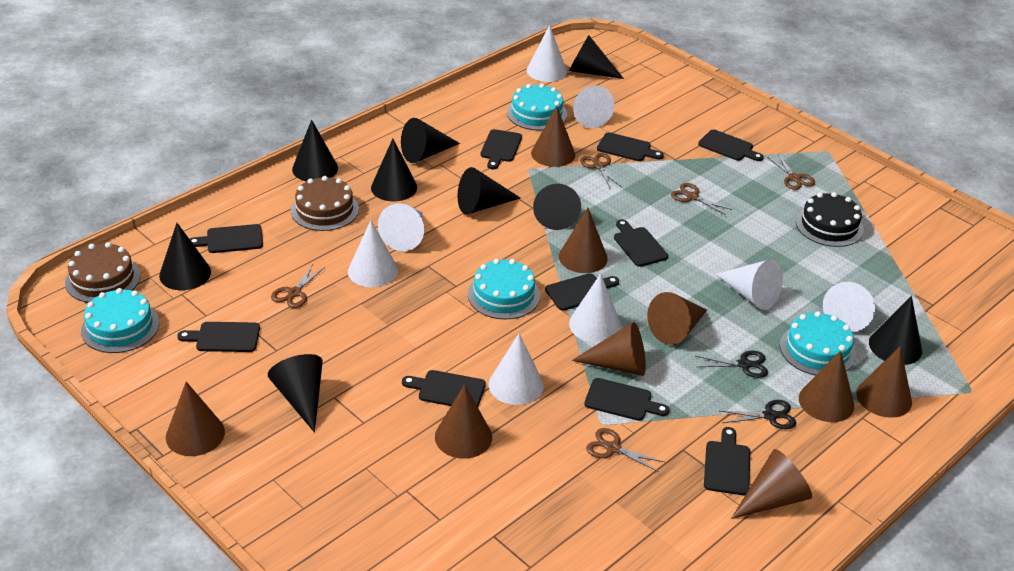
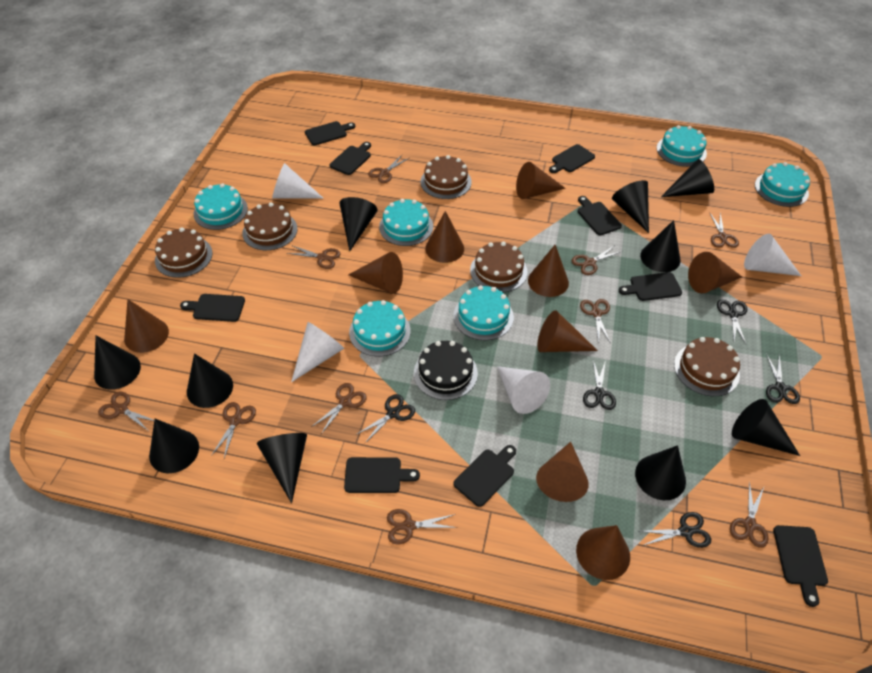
black cone: [159,223,211,290] [268,354,323,433] [292,120,338,181] [371,139,417,201] [401,118,460,163] [458,167,520,214] [533,184,581,230] [569,35,624,79] [869,296,922,365] = 9 -> [94,336,141,390] [149,419,199,473] [187,353,233,408] [257,433,307,503] [339,197,378,252] [612,180,649,233] [635,445,686,500] [640,220,681,272] [661,159,714,197] [732,399,800,456] = 10
black cutting board: [177,322,260,352] [190,224,263,253] [402,370,486,407] [480,129,522,169] [545,273,619,311] [584,378,669,421] [597,132,664,161] [614,219,668,267] [698,129,764,161] [704,427,750,495] = 10 -> [180,294,245,322] [305,121,355,145] [330,142,371,175] [344,457,420,493] [453,445,516,507] [549,144,595,173] [578,196,622,236] [619,272,682,301] [773,525,828,607] = 9
black scissors: [696,351,768,378] [720,400,796,429] = 2 -> [357,394,415,443] [583,360,616,410] [639,512,711,548] [717,300,747,344] [766,354,800,404] = 5
brown cake: [65,242,140,303] [291,176,359,231] = 2 -> [155,227,213,278] [242,202,298,250] [421,155,472,199] [470,242,527,292] [674,337,740,396] = 5
brown scissors: [271,264,325,308] [580,153,622,189] [586,428,665,472] [671,183,732,215] [767,154,815,190] = 5 -> [98,391,154,430] [211,402,256,458] [287,245,341,269] [311,383,367,434] [368,155,409,183] [387,509,457,545] [571,246,620,275] [580,299,611,344] [710,212,739,248] [730,481,769,548] = 10
turquoise cake: [81,288,159,353] [468,259,540,320] [507,84,567,131] [780,311,856,375] = 4 -> [194,183,248,230] [349,300,411,356] [379,199,433,246] [453,285,514,340] [657,125,707,167] [755,162,810,207] = 6
white cone: [348,220,398,287] [378,203,424,251] [489,333,544,405] [527,25,567,82] [569,274,621,343] [573,85,614,128] [715,259,783,310] [823,282,875,332] = 8 -> [272,163,324,199] [291,322,344,382] [497,366,550,414] [744,234,801,276] = 4

